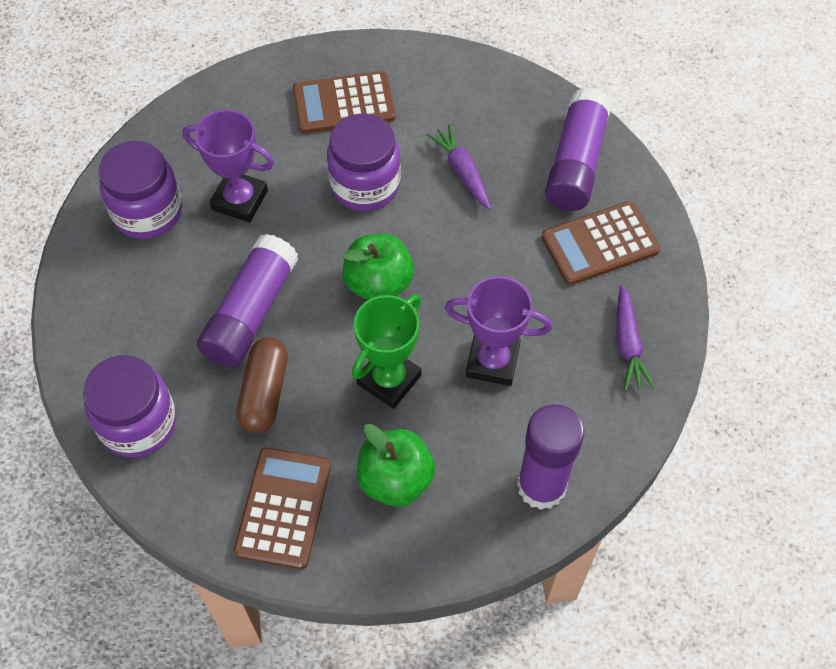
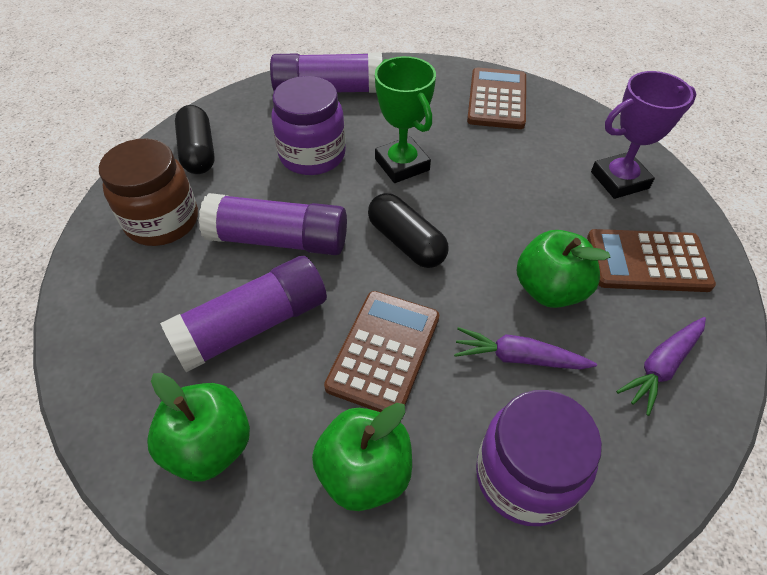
black capsule: none = 0 -> [175,105,215,174] [368,193,448,268] = 2
brown capsule: [236,337,288,433] = 1 -> none = 0
brown jar: none = 0 -> [99,138,198,246] = 1
green apple: [342,234,414,300] [357,424,435,507] = 2 -> [147,373,250,482] [312,403,412,511] [517,230,611,308] = 3
purple jar: [83,355,176,458] [99,141,182,239] [327,113,401,211] = 3 -> [271,76,346,175] [476,390,602,526] = 2
purple trophy: [183,110,274,223] [445,276,552,386] = 2 -> [591,71,696,199] = 1

